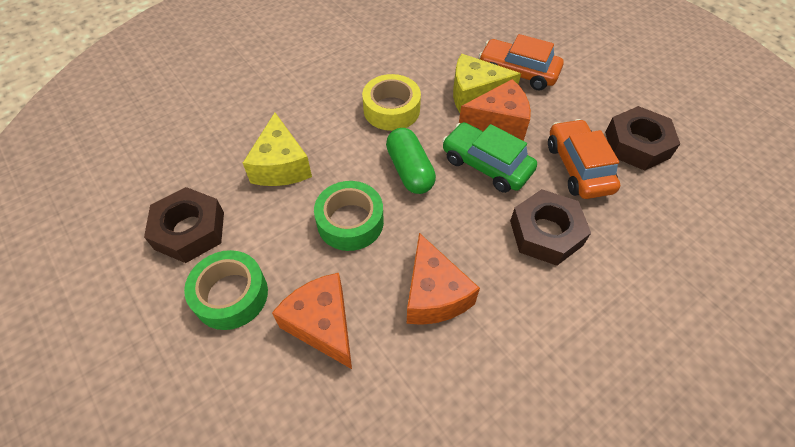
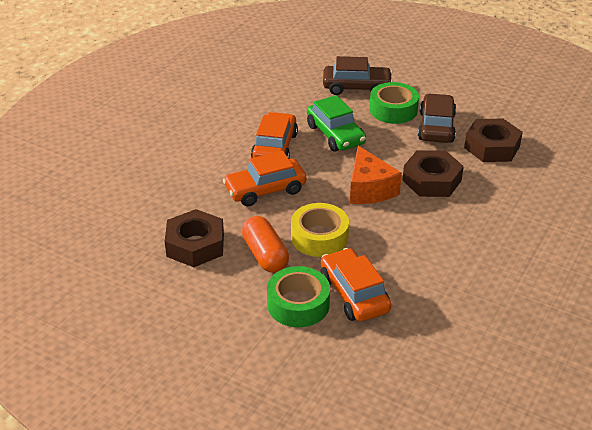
brown car: none = 0 -> [323,56,393,95] [418,93,456,143] = 2
green capsule: [386,128,436,194] = 1 -> none = 0
orange capsule: none = 0 -> [242,216,289,273] = 1
orange car: [479,34,563,91] [548,119,620,199] = 2 -> [223,151,307,206] [251,112,298,159] [321,248,391,322] = 3
orange cheese: [272,273,352,369] [407,233,480,325] [459,79,531,141] = 3 -> [350,146,402,204] = 1
yellow cheese: [243,113,312,186] [453,54,521,113] = 2 -> none = 0

